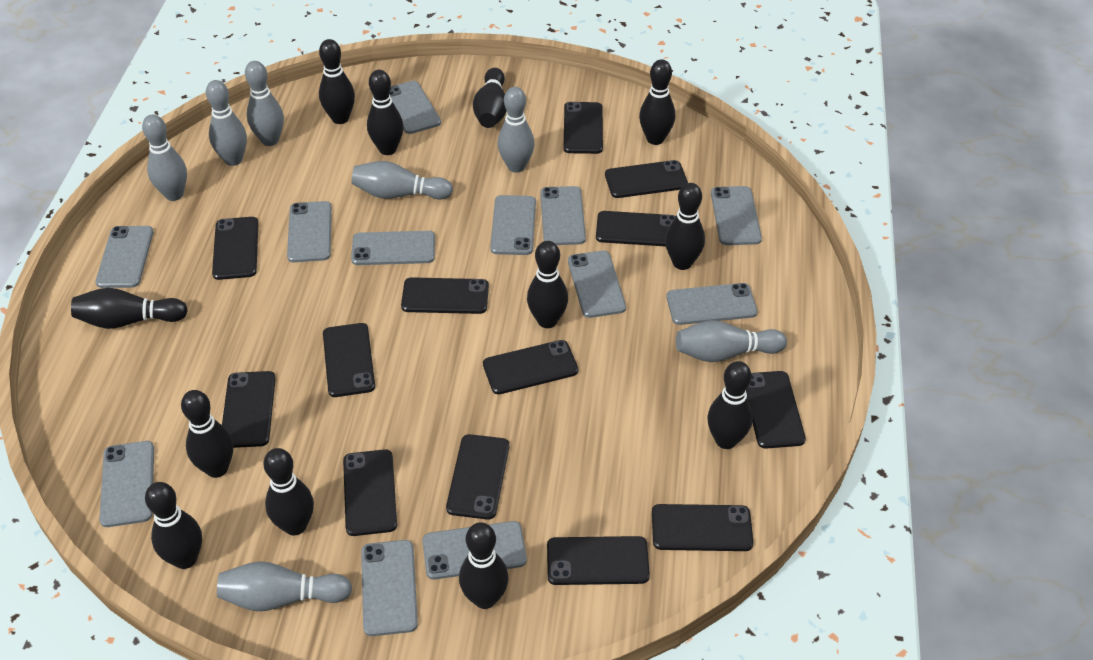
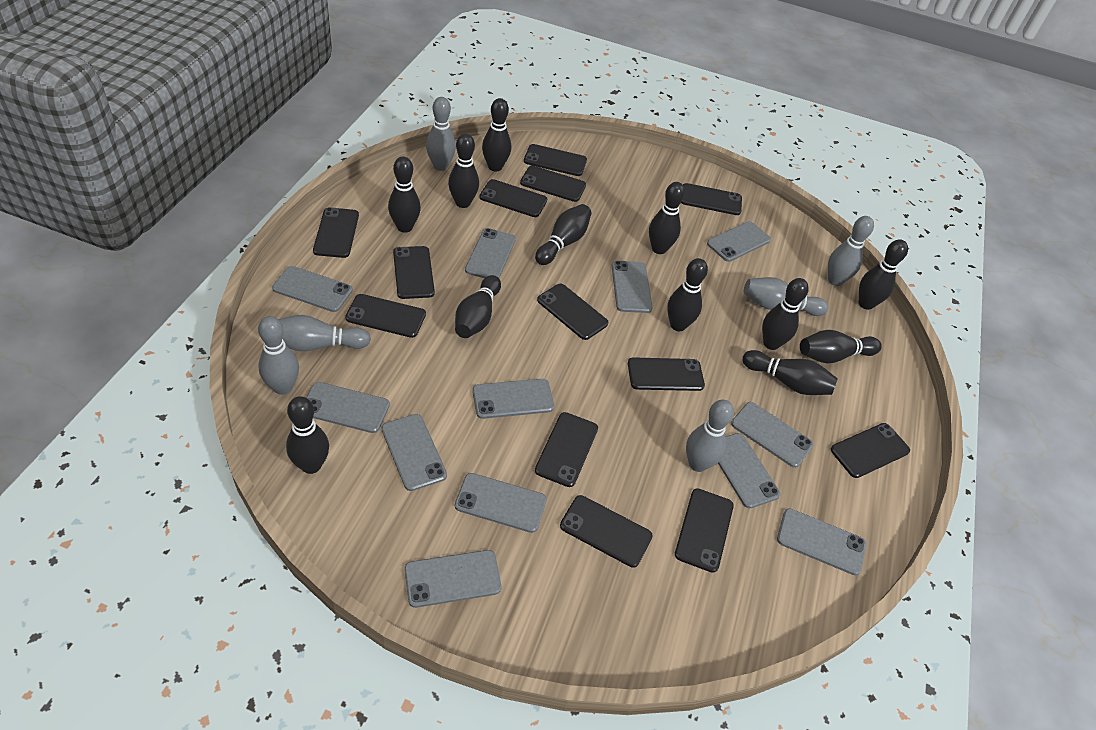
grey bowling pin: [142,115,187,201] [206,80,247,166] [217,561,352,611] [245,61,284,146] [352,161,453,200] [498,87,534,173] [676,320,787,362] = 7 -> [258,316,299,395] [278,315,371,351] [426,97,456,171] [686,400,734,472] [744,277,828,316] [828,216,874,286] = 6

